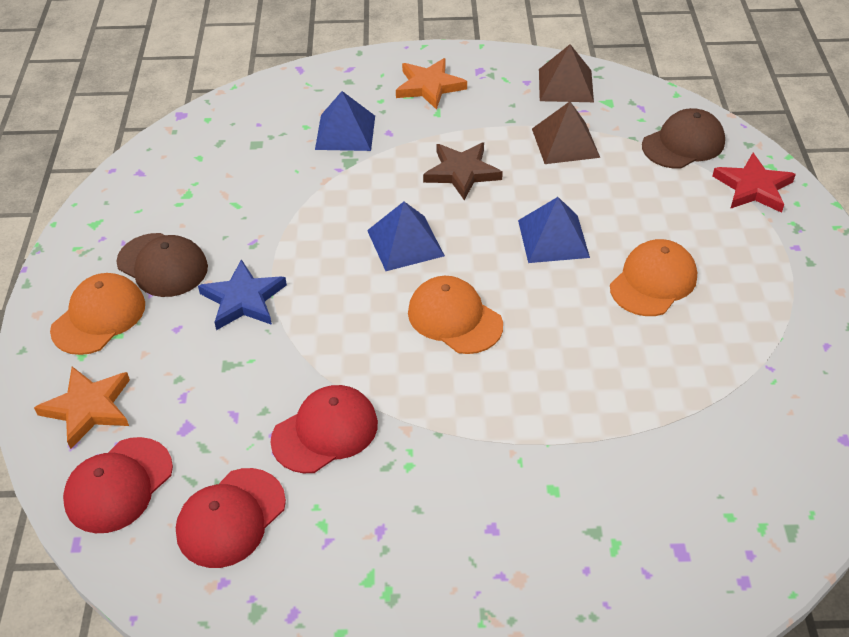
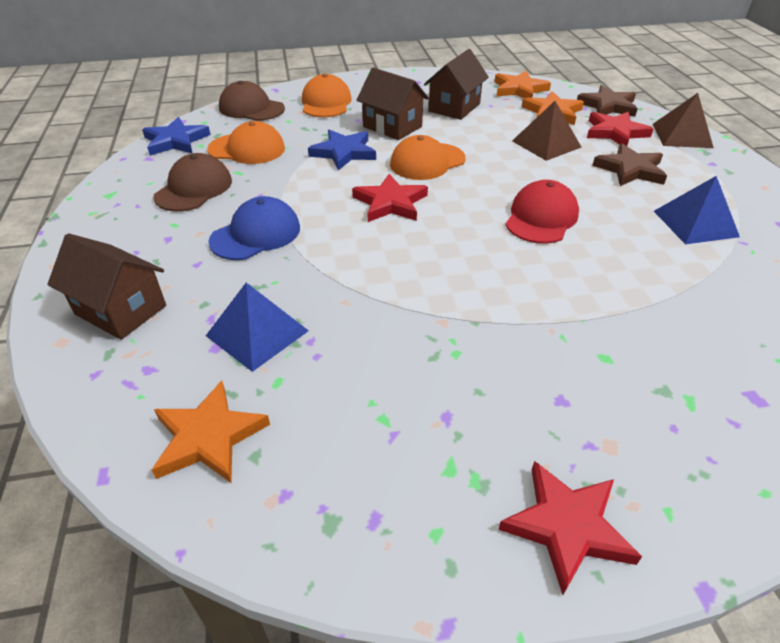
blue cap: none = 0 -> [208,196,300,260] = 1
blue pyramid: [315,91,375,151] [367,202,445,271] [518,197,590,263] = 3 -> [206,283,309,372] [654,176,740,244] = 2
blue star: [198,259,287,330] = 1 -> [142,117,211,156] [308,130,376,171] = 2
brown house: none = 0 -> [47,233,166,340] [357,67,429,140] [424,49,489,120] = 3
brown star: [423,142,503,201] = 1 -> [577,85,638,117] [592,143,667,186] = 2
orange star: [34,366,130,449] [396,58,467,110] = 2 -> [152,381,270,483] [495,71,551,98] [522,91,584,125] = 3
red cap: [63,437,173,533] [176,468,286,568] [270,385,378,473] = 3 -> [506,180,579,244] = 1
red star: [713,153,796,213] = 1 -> [352,174,428,222] [498,461,642,595] [587,112,653,146] = 3

